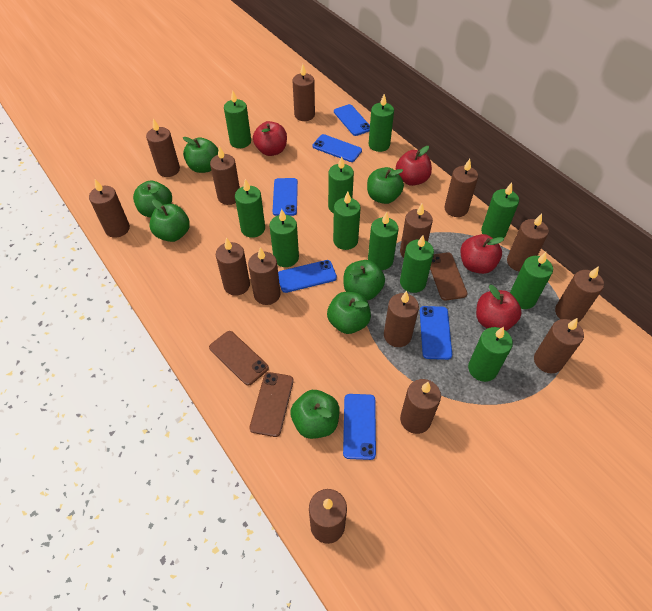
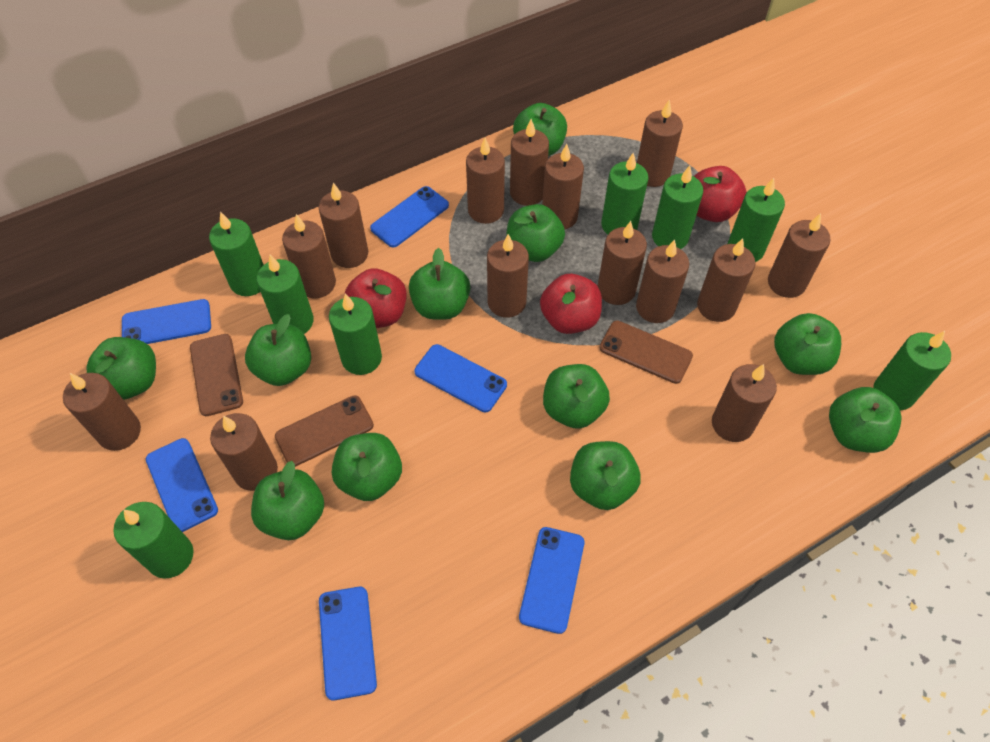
green apple: [133,181,172,217] [149,199,190,242] [183,137,218,173] [291,390,340,439] [327,292,371,334] [343,260,385,300] [367,167,404,204] = 7 -> [86,337,156,400] [245,314,311,386] [251,461,324,540] [332,433,402,501] [409,248,470,320] [506,204,565,262] [513,103,567,156] [543,364,610,429] [570,441,641,510] [774,313,841,375] [829,387,901,453] = 11
green candle: [224,90,251,148] [235,179,265,238] [269,209,299,267] [328,156,354,213] [333,192,361,250] [368,212,398,270] [369,94,394,152] [400,235,434,293] [468,327,513,382] [481,183,519,239] [510,252,553,309] = 11 -> [113,502,194,579] [209,212,264,296] [257,255,314,334] [329,294,382,375] [601,152,649,234] [652,165,703,249] [728,178,785,262] [873,331,951,411] = 8
red apple: [253,121,287,156] [396,146,432,186] [461,234,504,274] [476,285,522,331] = 4 -> [345,268,407,328] [540,274,602,334] [694,166,746,222] = 3

